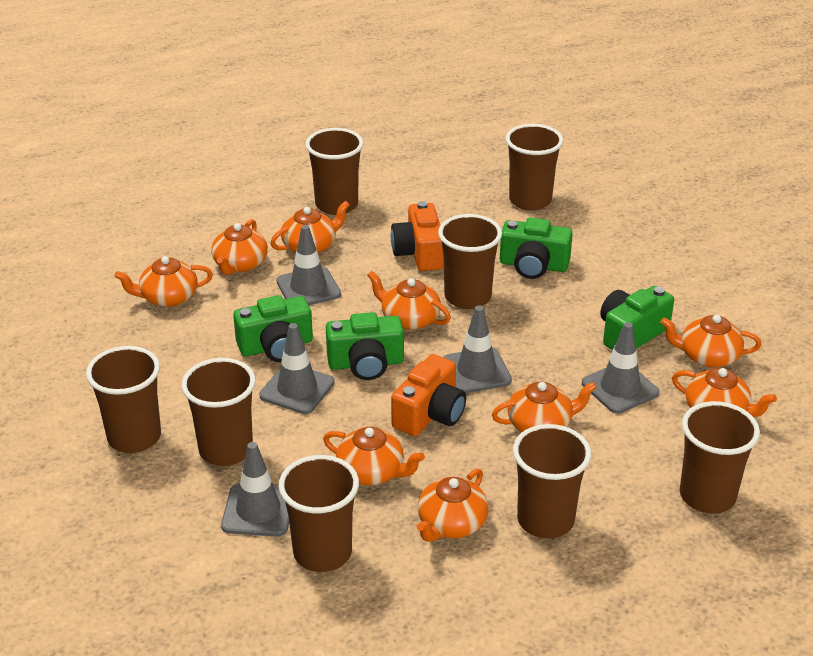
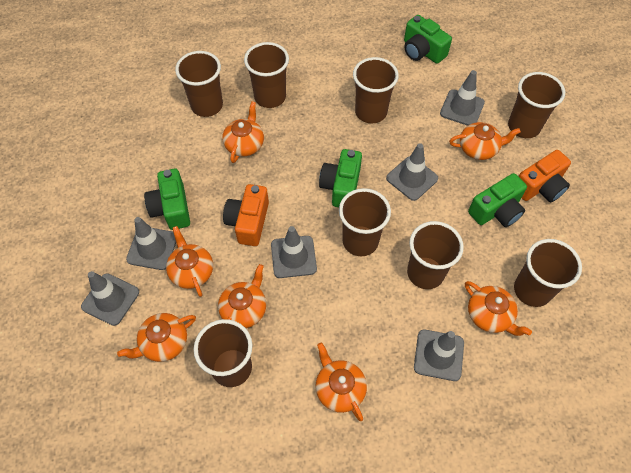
grey traffic cone: [221,442,289,537] [259,323,335,414] [276,225,341,305] [443,306,512,393] [582,322,659,413] = 5 -> [81,271,139,326] [126,217,176,270] [271,226,317,278] [386,143,438,201] [414,330,464,381] [440,70,485,126] = 6
orange teapot: [115,256,213,307] [211,219,268,275] [270,201,350,253] [323,427,425,485] [367,271,451,330] [417,469,488,542] [492,382,597,432] [660,315,762,368] [672,368,777,417] = 9 -> [117,313,196,362] [166,226,213,297] [218,264,266,328] [222,101,264,163] [315,342,367,421] [449,122,521,160] [465,281,532,336] = 7

